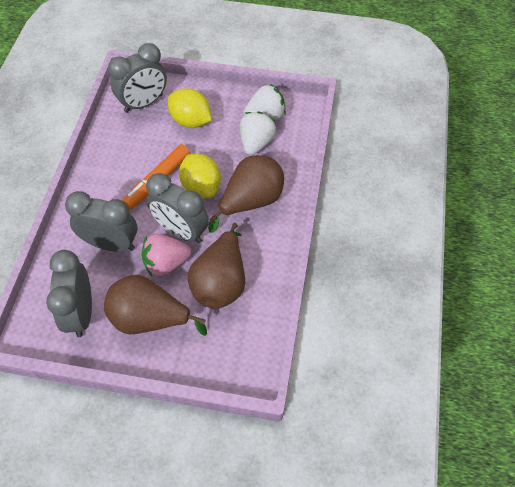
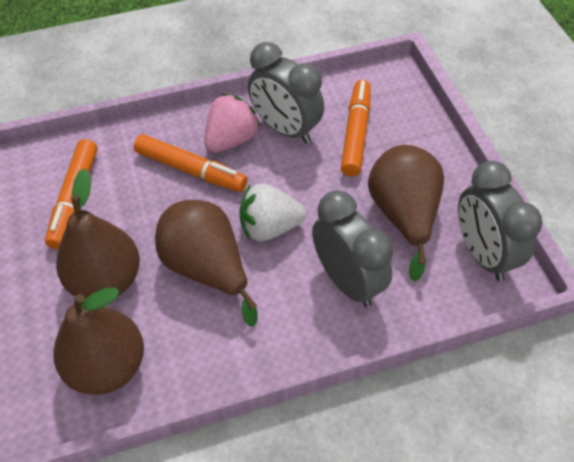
brown pear: [104,275,207,336] [188,223,245,309] [208,155,284,233] = 3 -> [53,287,144,395] [56,168,140,299] [155,200,258,326] [368,145,444,281] = 4
grey clock: [46,250,92,337] [65,191,138,252] [108,43,167,113] [146,173,209,244] = 4 -> [248,42,324,144] [312,190,393,307] [458,161,543,281] = 3
orange marker: [122,144,190,210] = 1 -> [45,139,97,249] [134,134,247,192] [341,80,371,176] = 3
white strawberry: [240,111,276,155] [244,84,286,120] = 2 -> [240,183,306,241] = 1
yellow lemon: [167,88,212,128] [179,153,221,198] = 2 -> none = 0

